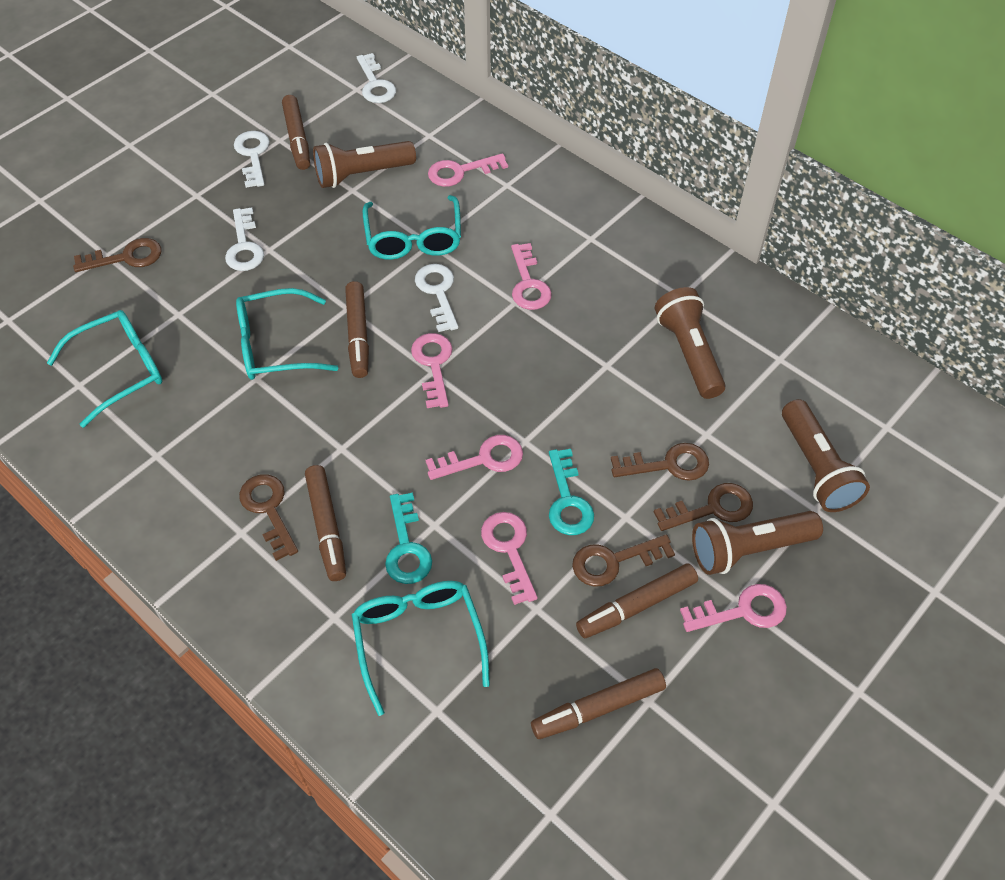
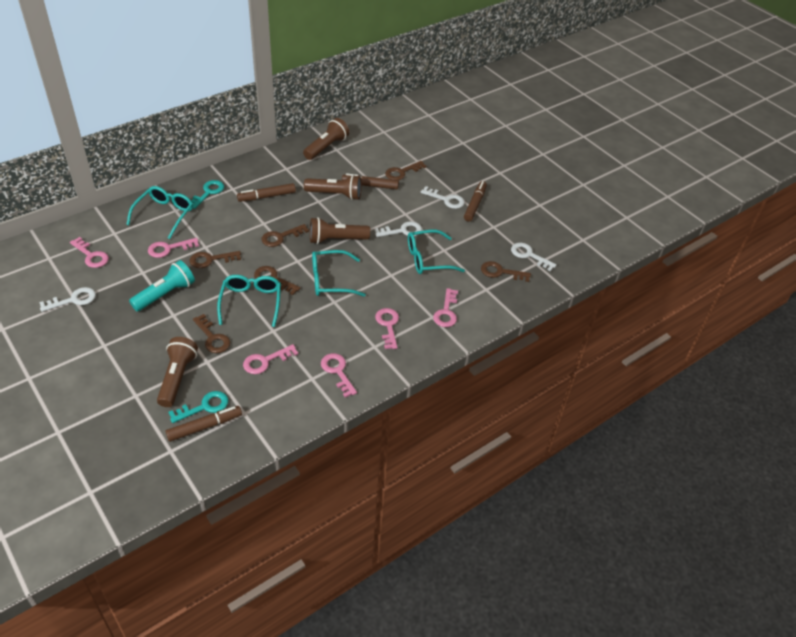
brown key: [73,238,161,272] [239,474,298,561] [572,534,675,586] [611,443,709,481] [654,483,753,531] = 5 -> [190,251,241,268] [193,314,230,353] [254,266,301,295] [261,224,309,247] [385,161,427,180] [481,261,531,282] = 6
brown marker: [282,95,310,170] [305,465,346,581] [345,281,369,378] [531,668,666,739] [576,564,698,638] = 5 -> [165,406,242,442] [237,183,296,202] [342,173,399,190] [464,181,487,221] = 4
turquoise flashlight: none = 0 -> [129,260,195,311] = 1

